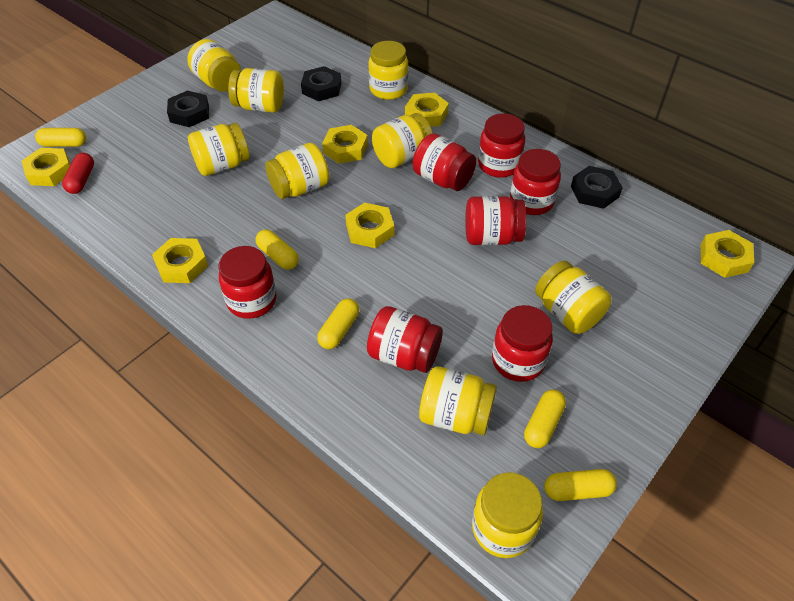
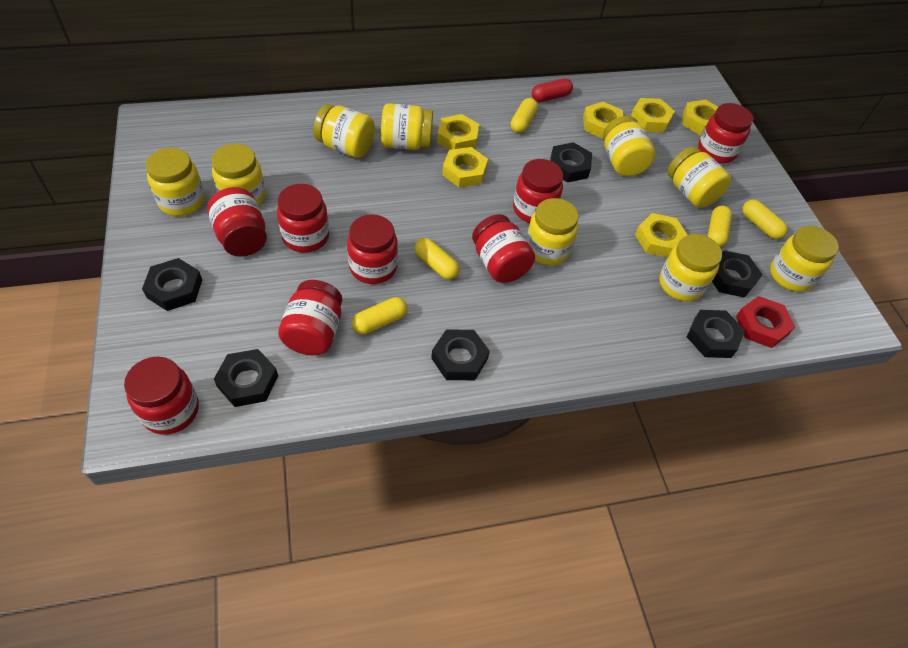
black nut: [167,91,209,127] [301,66,341,101] [571,166,623,209] = 3 -> [142,258,202,311] [214,349,278,407] [431,329,490,380] [550,142,592,183] [687,310,745,358] [712,250,763,298] = 6
red jar: [219,246,277,319] [367,306,443,373] [413,133,476,191] [465,196,527,245] [478,114,525,178] [492,305,553,382] [510,149,561,215] = 7 -> [124,357,199,435] [207,187,267,257] [277,184,329,253] [278,280,342,355] [347,214,398,284] [472,214,535,283] [513,159,563,223] [698,103,753,164] = 8
red nut: none = 0 -> [736,296,795,348] = 1

